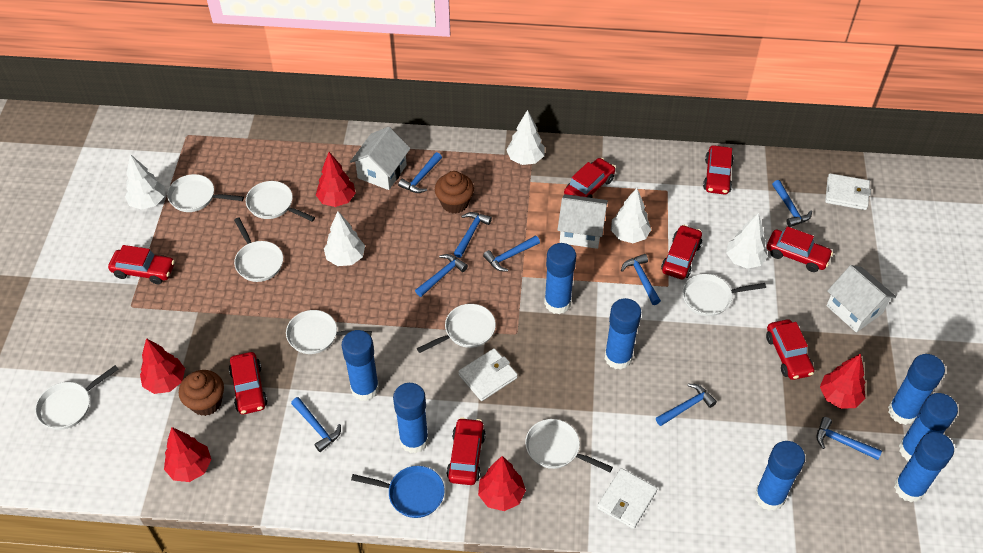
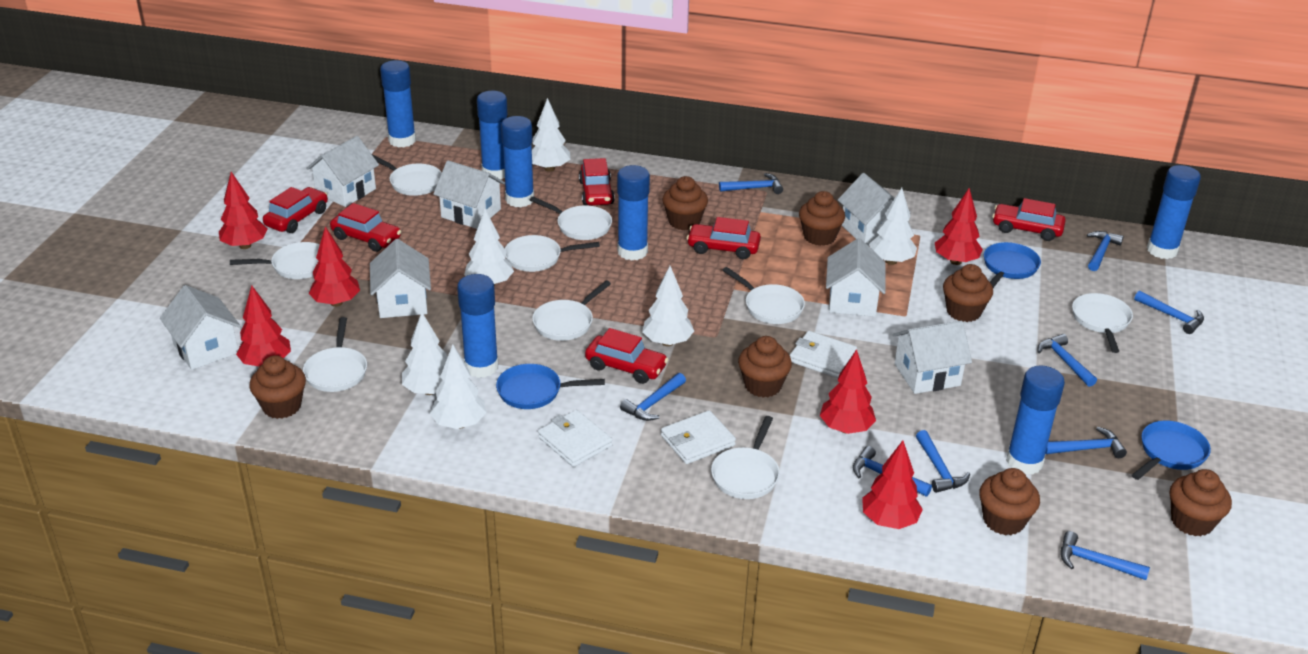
blue glue stick: [342,330,379,401] [393,383,429,453] [544,243,576,314] [605,298,641,370] [755,441,805,511] [888,354,945,425] [894,432,954,502] [899,393,958,461] = 8 -> [380,60,416,148] [457,274,498,378] [477,91,508,179] [501,116,534,207] [617,165,650,261] [1006,365,1065,475] [1147,165,1201,259] = 7
blue pan: [351,466,445,518] = 1 -> [496,364,605,409] [984,242,1041,288] [1132,421,1211,480] = 3
brown cupcake: [179,370,224,416] [435,171,474,214] = 2 -> [249,355,306,419] [662,176,708,230] [738,336,792,398] [799,191,845,246] [943,264,993,322] [979,468,1040,535] [1170,469,1232,536] = 7
red car: [108,245,175,284] [229,352,268,415] [447,417,486,485] [564,158,616,198] [661,225,702,279] [703,145,734,195] [766,319,814,380] [767,226,833,272] = 8 -> [263,187,328,233] [330,203,401,252] [579,158,615,206] [585,328,668,384] [687,217,761,259] [992,198,1066,241] = 6
red tree: [140,338,185,394] [164,427,212,482] [316,152,356,207] [478,456,526,511] [820,353,865,409] = 5 -> [219,172,267,249] [236,285,291,367] [309,227,360,307] [820,349,876,434] [862,441,923,529] [935,188,983,265] = 6
white house: [350,127,410,190] [557,194,608,249] [827,265,896,332] = 3 -> [160,285,240,370] [306,136,379,207] [370,239,431,318] [433,160,505,229] [826,238,886,317] [838,173,911,246] [893,321,972,394] = 7
white pan: [35,365,119,430] [167,174,244,212] [234,217,283,282] [246,181,315,222] [286,310,372,354] [417,304,496,353] [525,419,613,472] [682,274,766,316] = 8 -> [230,242,320,279] [303,317,367,392] [372,155,442,196] [505,235,600,272] [530,197,612,240] [532,280,611,341] [711,416,780,499] [722,267,805,324] [1072,293,1133,353] = 9
white tree: [125,154,165,210] [324,211,365,266] [507,110,545,165] [611,188,651,243] [726,213,768,269] = 5 -> [402,312,447,395] [430,344,487,429] [464,209,514,286] [532,98,570,172] [642,266,694,346] [869,188,917,265] = 6

